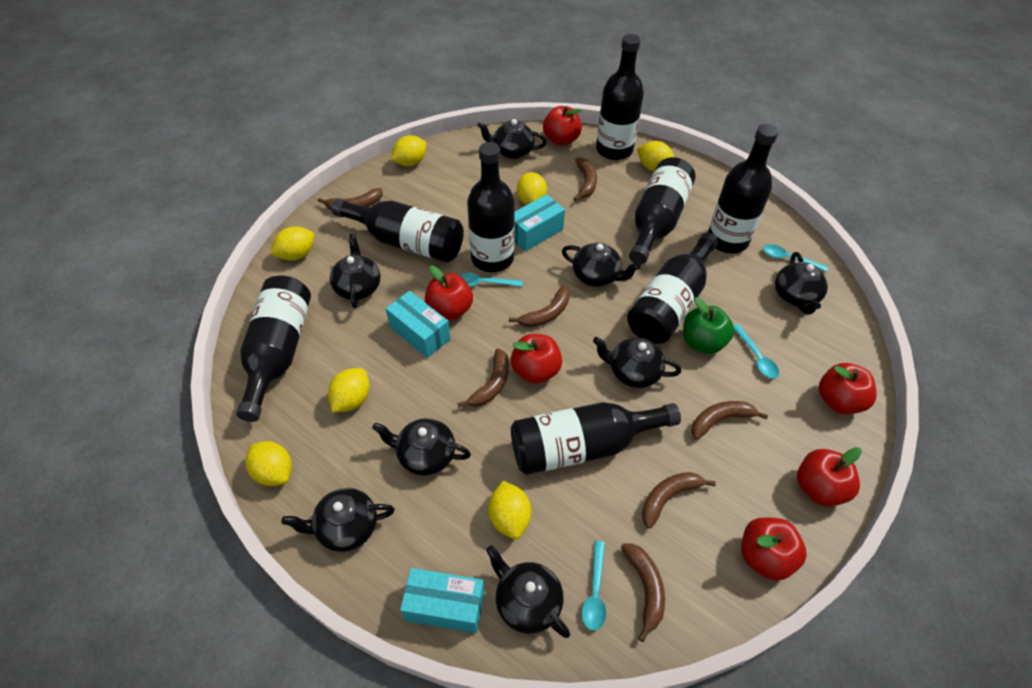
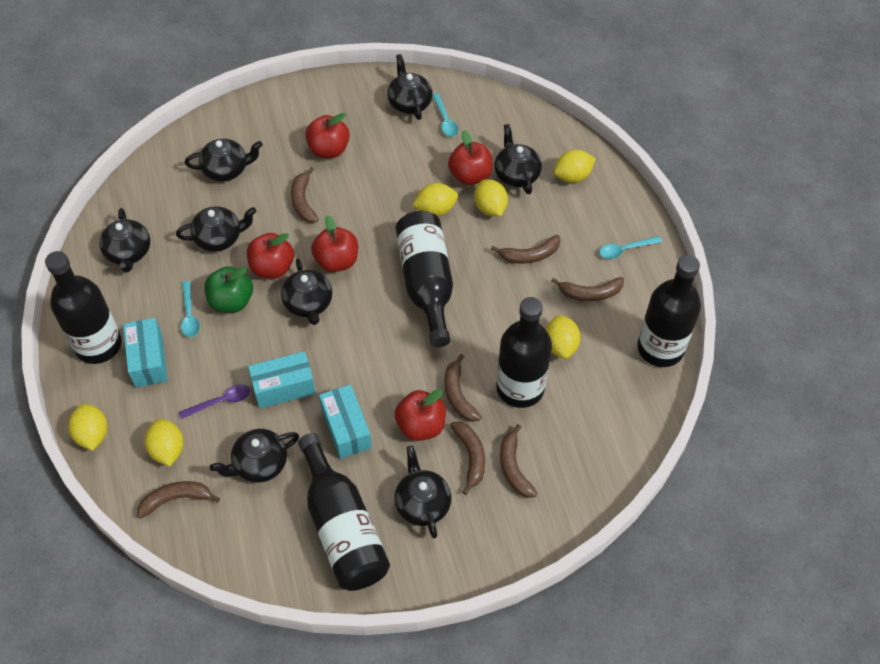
black bottle: [236,275,311,422] [332,198,464,263] [467,142,515,272] [511,402,681,475] [596,34,644,160] [627,232,718,344] [629,157,695,265] [708,124,778,253] = 8 -> [45,251,122,364] [298,433,390,591] [396,211,453,347] [496,297,552,408] [637,255,701,367] = 5
purple spoon: none = 0 -> [179,384,250,419] = 1
red apple: [425,265,473,320] [510,334,562,384] [543,106,582,146] [741,517,807,581] [797,447,862,507] [819,363,877,414] = 6 -> [247,233,294,278] [305,113,350,158] [311,215,358,272] [395,389,446,441] [448,130,493,185] = 5
turquoise spoon: [459,273,523,287] [582,541,606,631] [733,324,779,379] [763,244,828,272] = 4 -> [181,281,200,337] [432,93,458,137] [599,236,662,259] = 3
yellow lemon: [245,441,292,486] [270,226,314,260] [328,368,370,413] [391,135,427,166] [488,481,531,539] [517,172,547,205] [637,141,674,171] = 7 -> [68,404,108,451] [144,419,184,466] [412,183,458,216] [474,179,508,216] [546,314,581,359] [554,150,596,183] = 6

